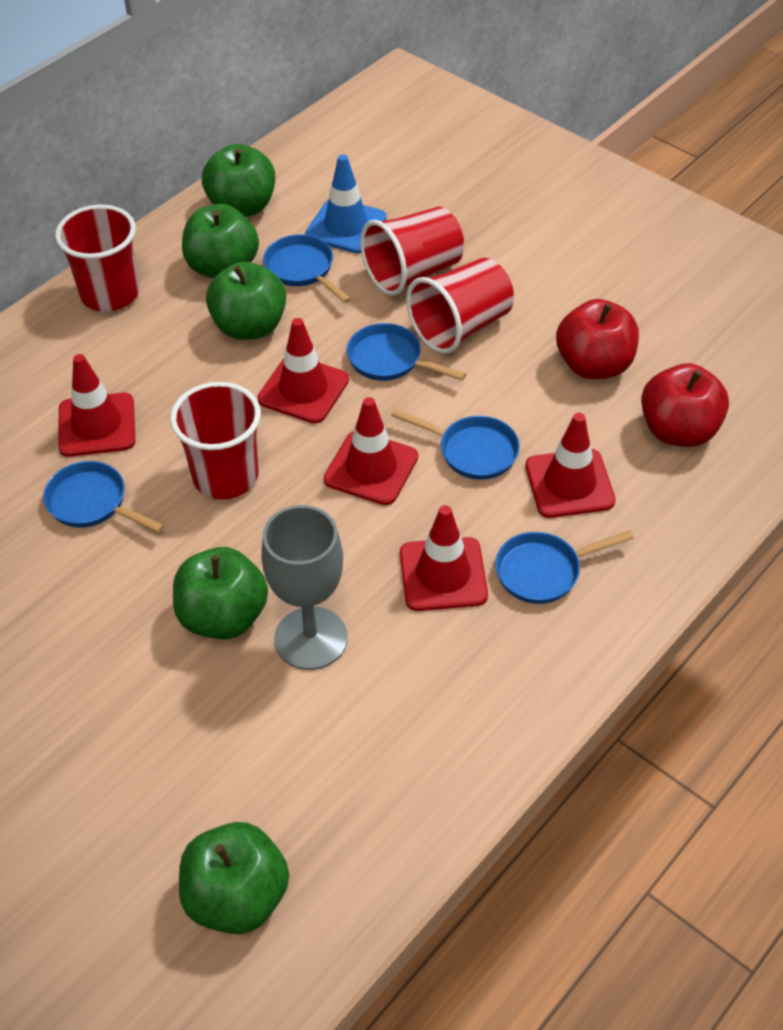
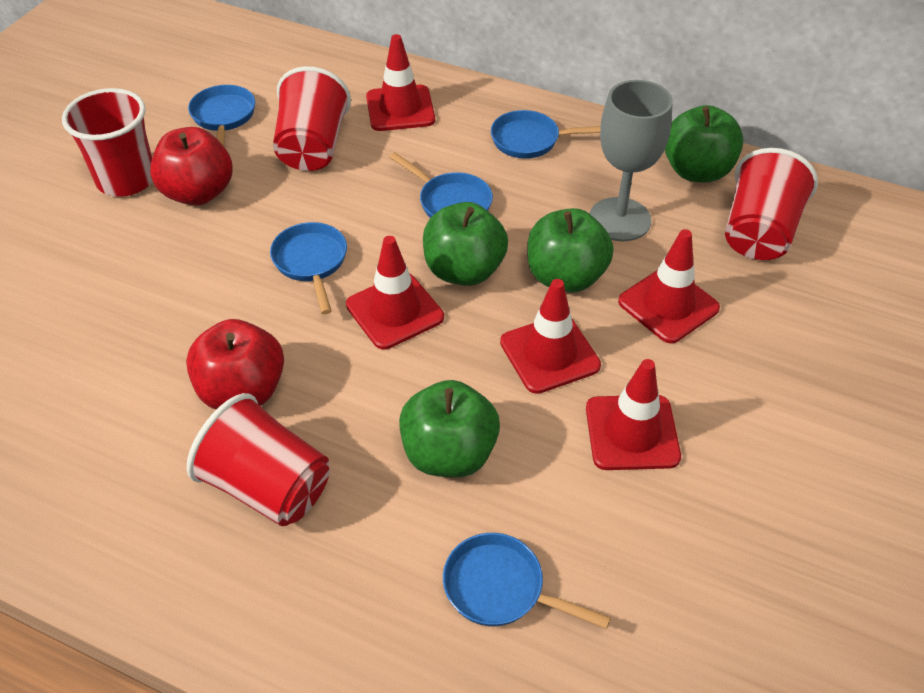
blue traffic cone: [305,154,386,253] = 1 -> none = 0
green apple: [173,547,268,639] [179,822,289,934] [182,204,259,278] [202,144,275,217] [206,262,286,340] = 5 -> [399,380,500,478] [423,202,508,286] [527,208,614,293] [665,105,744,183] = 4

